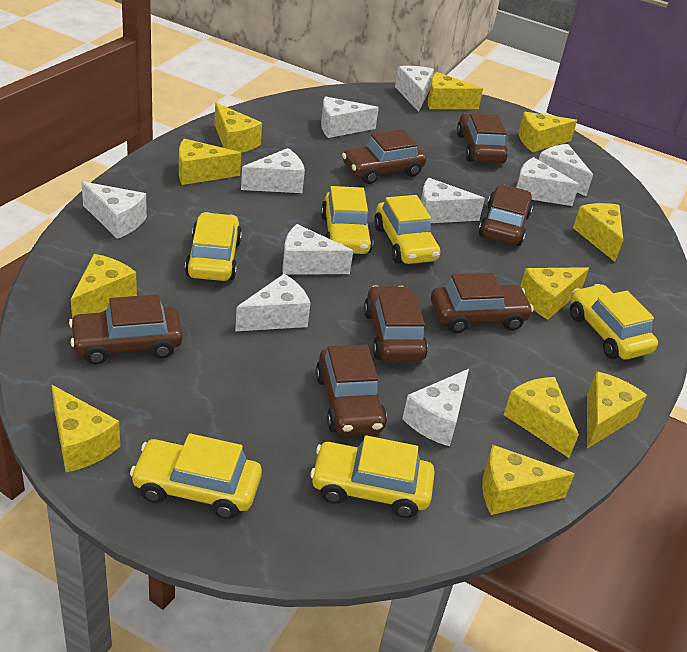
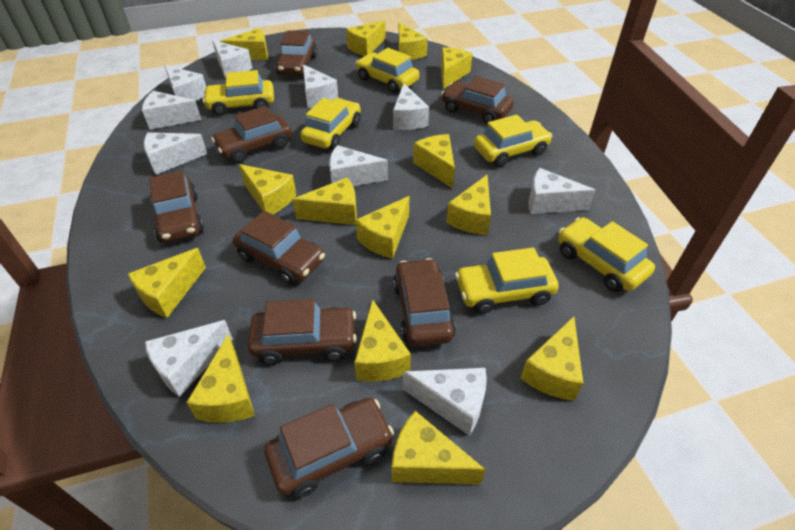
brown car: [69,294,183,364] [315,344,387,435] [342,129,427,184] [364,285,428,362] [431,273,534,333] [457,113,508,163] [478,184,533,246] = 7 -> [149,171,204,242] [211,106,292,163] [233,211,325,285] [248,299,357,365] [264,398,394,498] [276,30,317,75] [393,258,456,346] [441,76,514,124] = 8
yellow cheese: [52,385,120,472] [71,254,137,319] [179,139,241,185] [215,103,262,153] [427,72,483,109] [482,445,575,515] [504,377,579,458] [518,112,577,152] [520,267,589,320] [573,203,623,262] [587,371,647,448] = 11 -> [128,248,206,318] [186,334,255,423] [220,28,268,60] [239,164,296,215] [293,178,357,225] [346,21,386,56] [354,299,411,382] [356,196,409,259] [392,411,486,485] [398,23,428,60] [413,134,455,188] [441,47,472,89] [446,175,491,235] [520,316,583,401] = 14

